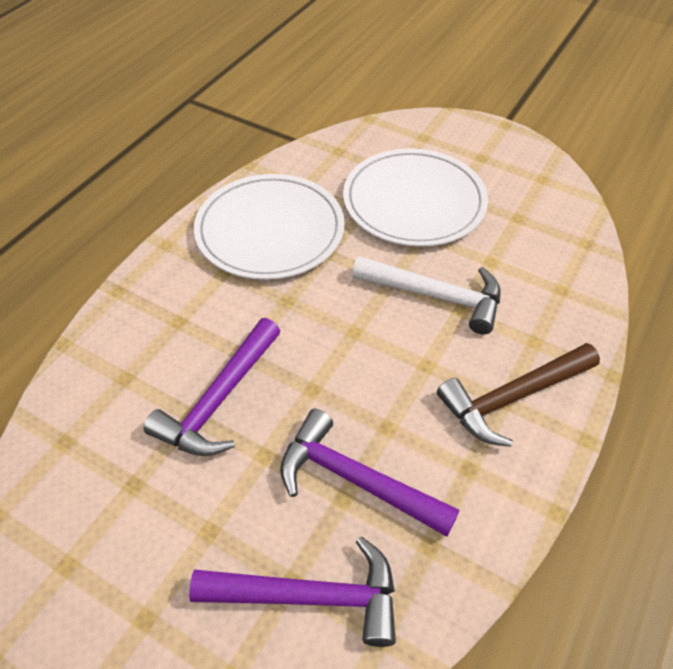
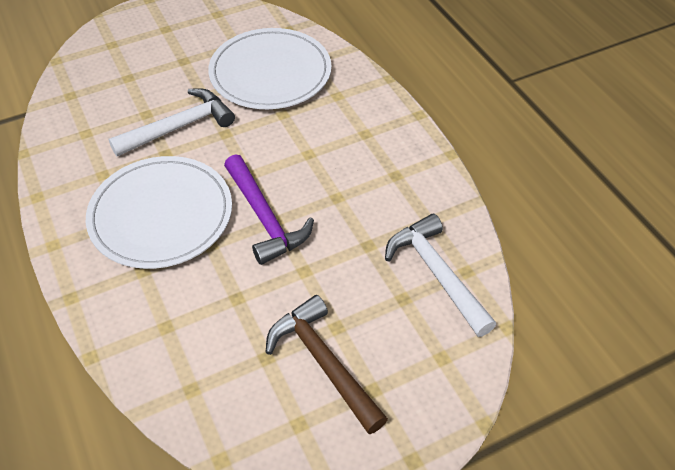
purple hammer: [144,318,281,456] [189,537,396,647] [280,409,459,537] = 3 -> [224,154,314,265] = 1
white hammer: [352,256,500,335] = 1 -> [108,88,235,157] [385,214,496,337] = 2

